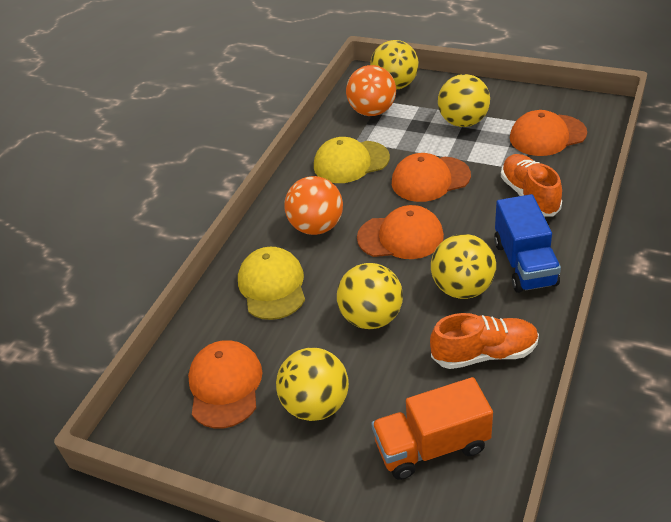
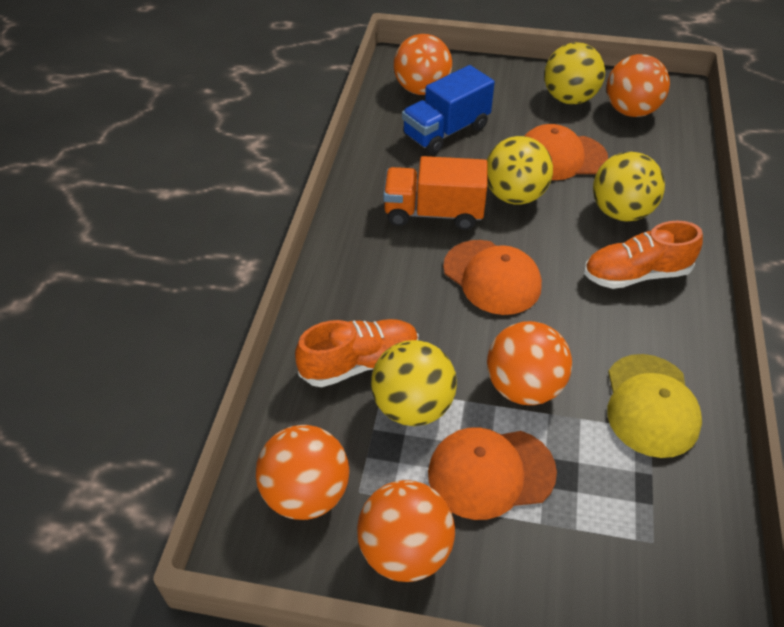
orange ball: [284,176,343,235] [346,65,396,116] = 2 -> [256,425,350,520] [357,480,455,582] [394,34,452,95] [487,321,572,405] [607,54,670,117] = 5
orange cap: [188,340,262,429] [357,205,444,259] [392,153,471,202] [510,110,587,156] = 4 -> [428,427,557,520] [443,240,542,315] [525,124,608,180] = 3
yellow ball: [276,348,349,421] [337,263,403,329] [370,40,419,90] [431,234,496,299] [438,74,490,127] = 5 -> [371,340,457,426] [487,136,553,204] [544,42,605,105] [593,152,665,222] = 4
yellow cap: [238,247,305,320] [314,137,390,183] = 2 -> [607,354,702,458] = 1

